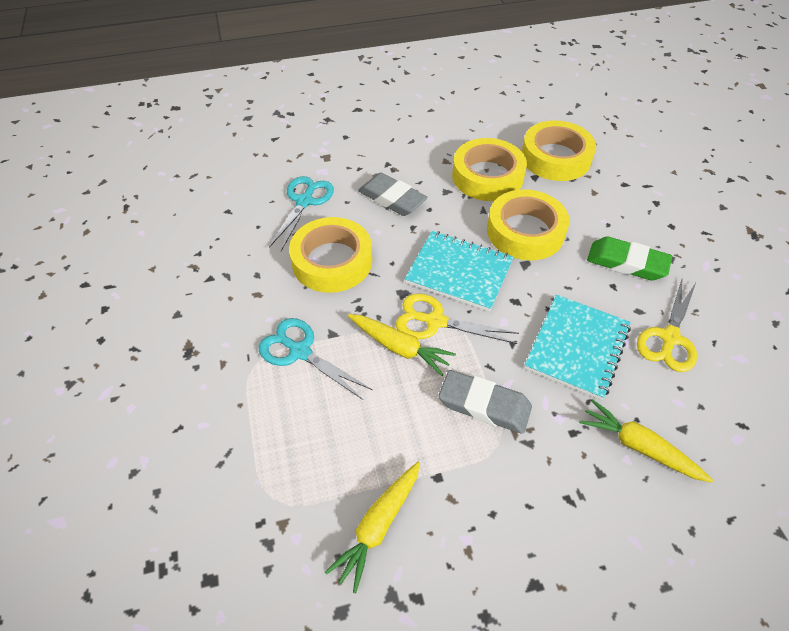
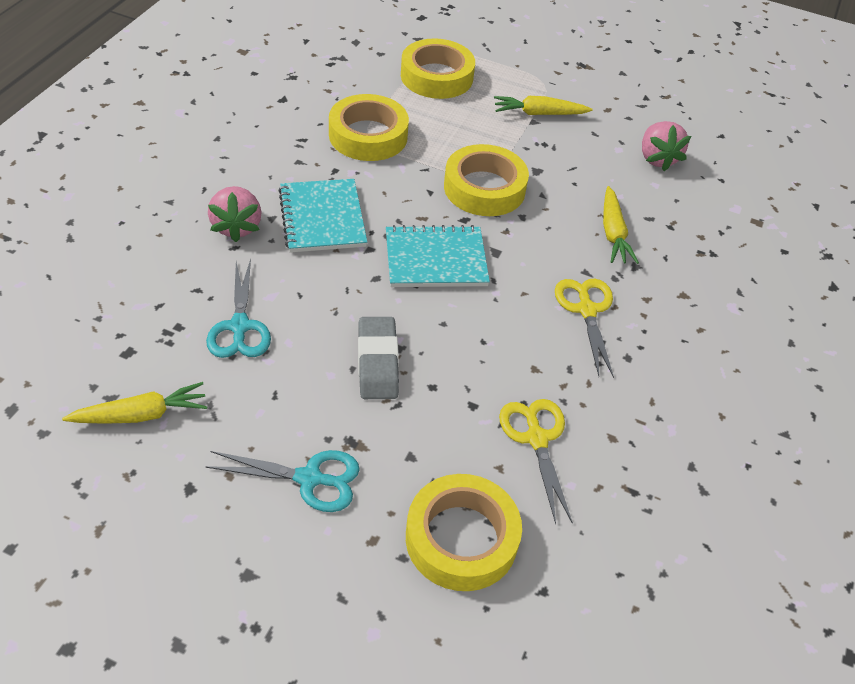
green eraser: [587,237,672,281] = 1 -> none = 0
grey eraser: [358,173,427,216] [439,370,532,434] = 2 -> [358,317,399,399] = 1
pink strawberry: none = 0 -> [208,186,262,242] [642,121,691,171] = 2

